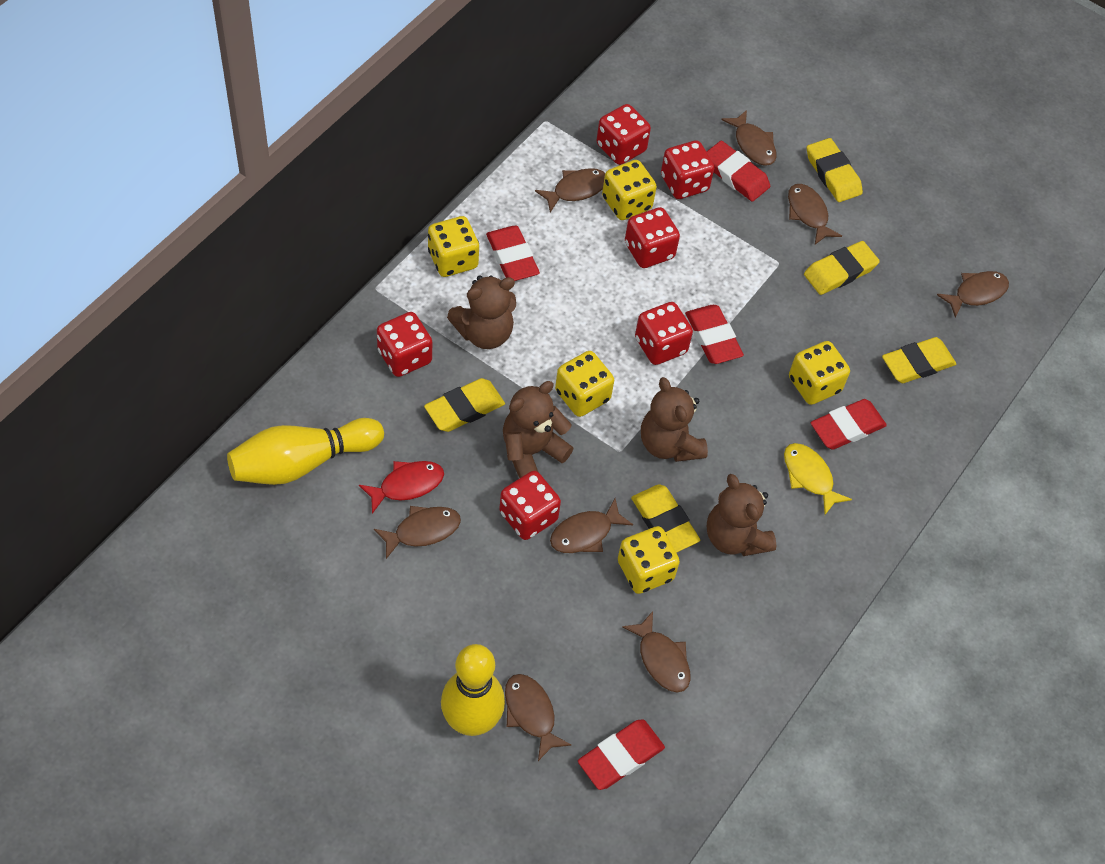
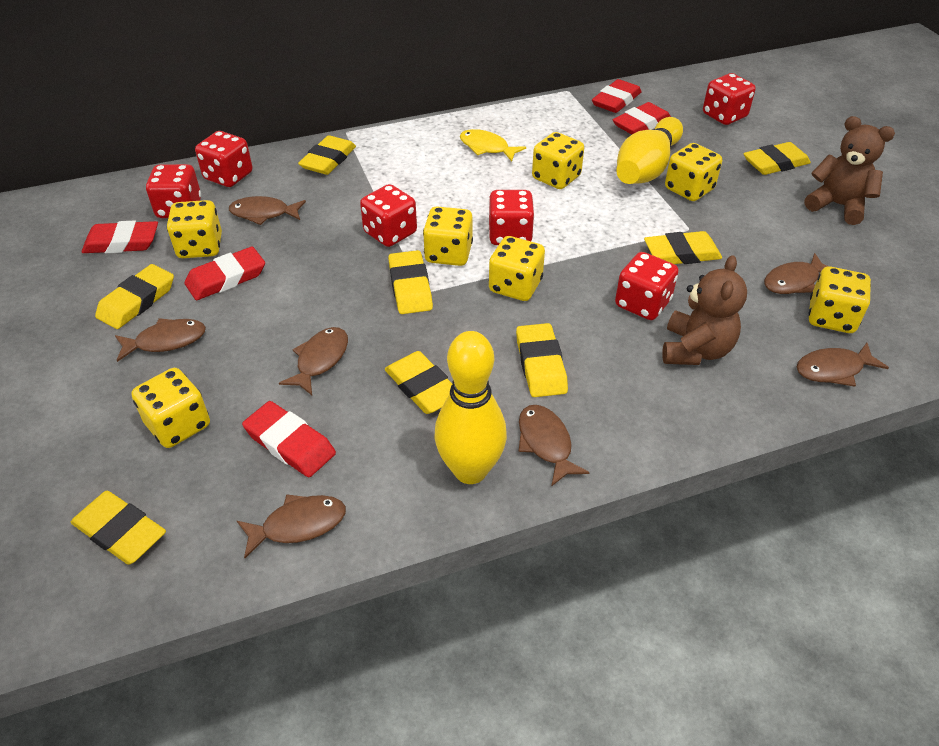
brown fish: [374,506,461,559] [505,674,571,761] [535,168,605,213] [550,498,633,553] [622,611,691,693] [721,110,776,166] [788,184,842,245] [937,271,1009,318] = 8 -> [115,318,206,362] [229,196,306,225] [237,494,346,558] [279,327,348,395] [519,405,590,486] [764,253,829,294] [797,343,889,386] = 7
brown teddy bear: [447,275,516,349] [503,381,574,478] [641,377,708,462] [707,474,776,556] = 4 -> [662,255,747,365] [805,116,895,225] = 2
red fish: [359,461,444,514] = 1 -> none = 0
yellow dice: [428,216,479,277] [555,351,614,417] [602,160,657,220] [618,526,680,594] [789,341,850,405] = 5 -> [131,368,210,448] [167,200,222,258] [423,206,473,266] [489,236,545,301] [532,132,584,189] [665,143,722,201] [808,267,871,333] = 7
yellow eraser: [424,378,505,432] [631,484,700,553] [804,241,880,295] [807,138,863,202] [882,337,956,383] = 5 -> [71,491,166,565] [95,264,174,329] [298,135,356,175] [385,351,452,414] [388,250,433,314] [516,323,568,397] [644,231,722,264] [743,142,811,175] = 8

